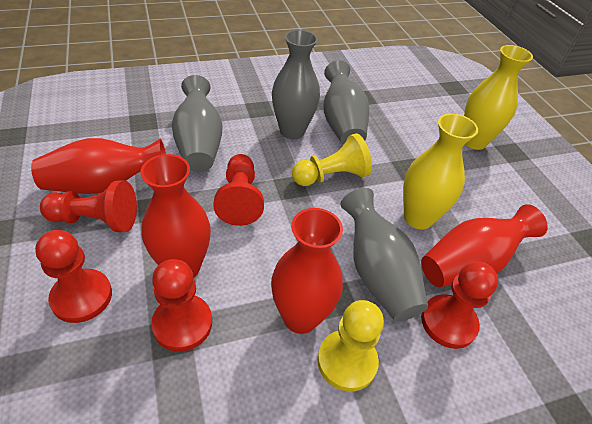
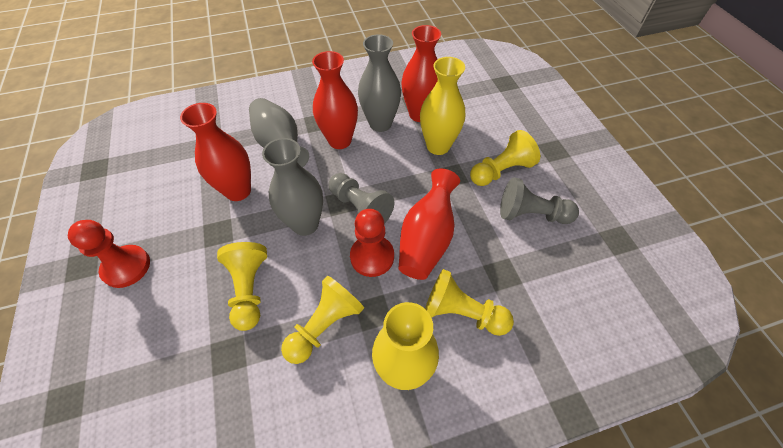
grey pawn: none = 0 -> [329,173,394,224] [500,177,579,224] = 2
grey vase: [172,75,223,172] [272,30,320,139] [323,60,369,145] [341,188,428,321] = 4 -> [249,98,309,167] [262,138,323,236] [358,34,401,132] = 3
red pawn: [35,230,112,323] [40,181,137,232] [151,259,212,352] [213,154,264,226] [421,262,498,349] = 5 -> [68,220,150,288] [350,209,394,277] = 2
yellow pawn: [292,133,372,186] [317,300,384,392] = 2 -> [217,242,267,331] [281,275,364,364] [425,269,514,336] [470,130,540,186] = 4

